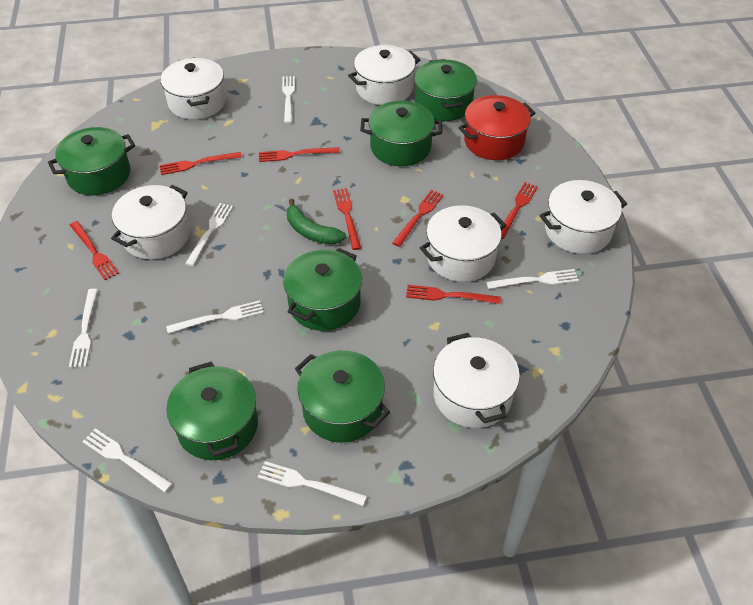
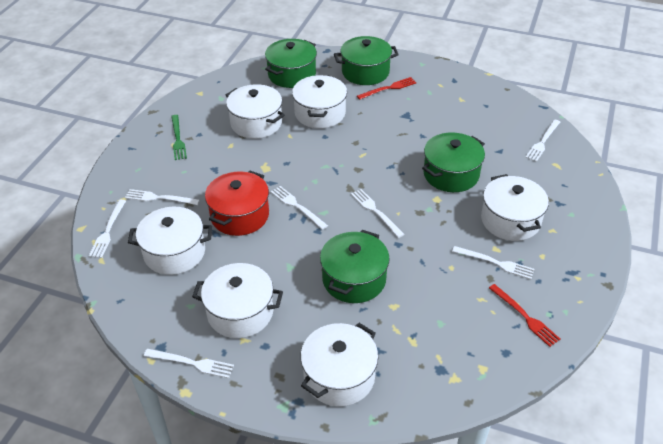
green banana: [287,199,346,245] = 1 -> none = 0
green fork: none = 0 -> [171,115,187,160] = 1
green pot: [48,127,135,195] [167,361,258,460] [283,248,362,331] [295,350,390,443] [360,101,442,166] [414,59,477,121] = 6 -> [265,39,317,88] [320,230,390,303] [334,36,399,85] [422,132,485,192] = 4
red fork: [70,221,119,280] [159,152,242,175] [259,147,340,162] [333,188,361,250] [392,190,444,247] [406,285,501,304] [501,182,538,239] = 7 -> [357,77,417,100] [489,284,560,347] = 2

